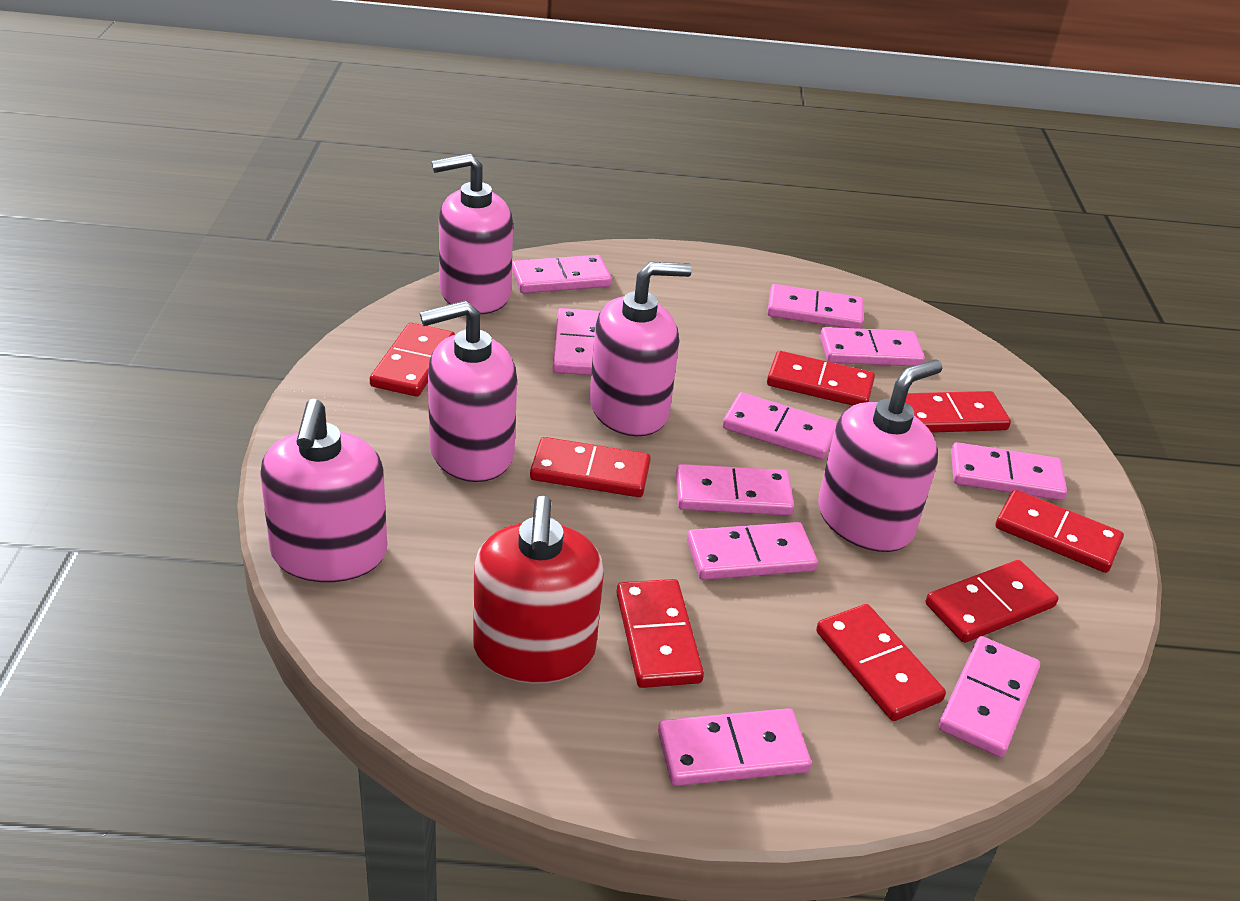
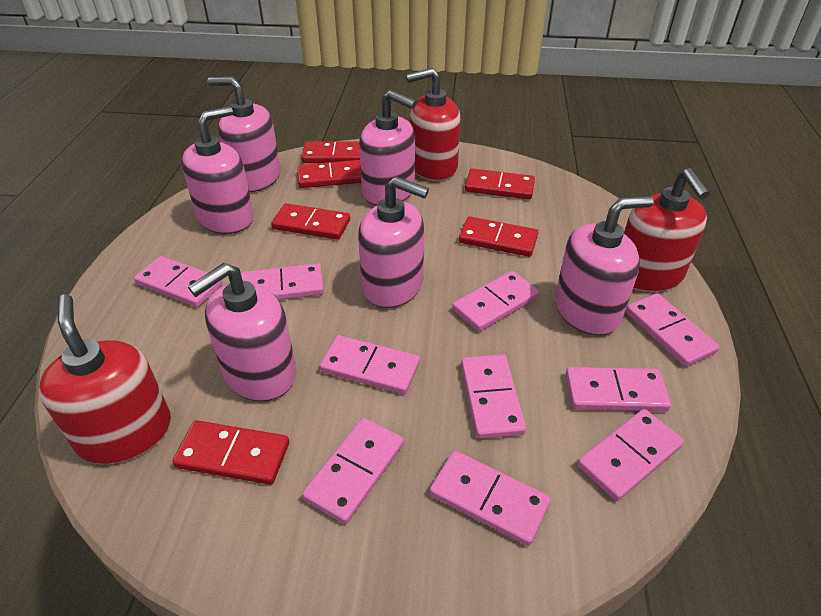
pink soap dispenser: [260,399,387,582] [420,300,517,482] [432,153,513,314] [590,262,692,436] [818,359,942,552] = 5 -> [182,106,254,234] [188,263,296,401] [207,76,281,192] [358,176,429,308] [359,90,416,205] [555,196,654,335] = 6
red domino: [370,323,455,397] [530,437,651,497] [616,579,704,688] [767,351,875,406] [816,604,946,721] [905,391,1011,433] [926,560,1058,643] [995,490,1124,573] = 8 -> [172,420,289,485] [271,203,350,240] [297,160,361,188] [302,141,360,163] [459,216,538,257] [465,168,535,199] = 6
red soap dispenser: [473,496,604,683] = 1 -> [38,294,171,464] [406,68,461,181] [624,168,710,292] = 3

